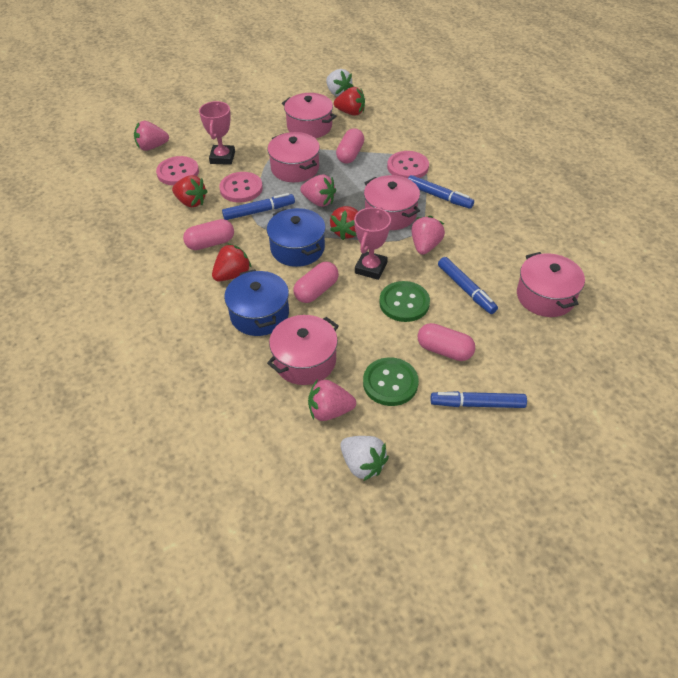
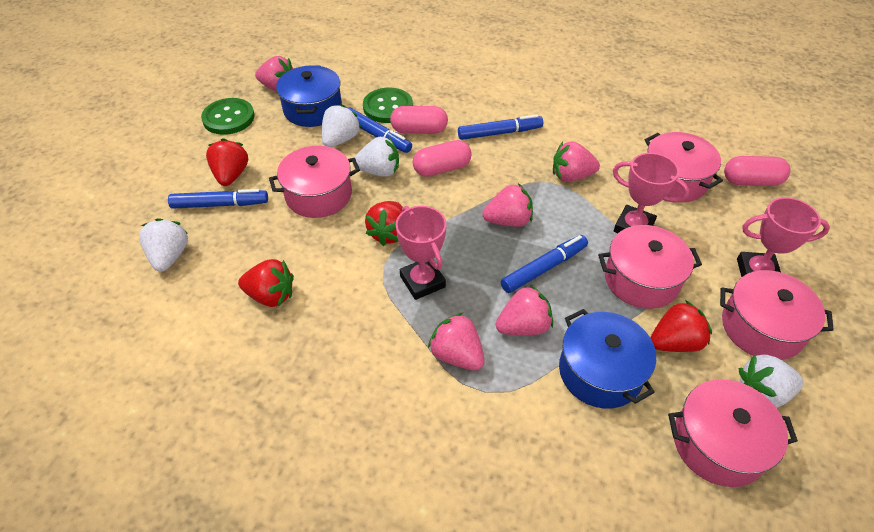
pink button: [156,156,199,186] [219,172,263,203] [387,151,429,179] = 3 -> none = 0
pink capsule: [183,219,234,250] [293,262,339,303] [336,128,364,164] [418,323,475,361] = 4 -> [390,106,448,134] [413,140,472,177] [724,156,790,186] = 3
pink strawberry: [134,121,169,151] [300,174,336,207] [308,379,356,421] [411,216,445,255] = 4 -> [255,56,293,92] [428,313,485,370] [482,183,533,227] [496,285,553,336] [553,141,600,182] = 5
pink trophy: [199,101,235,165] [354,207,391,280] = 2 -> [396,206,447,300] [613,153,689,233] [737,197,830,277] = 3
white strawberry: [326,69,354,97] [340,436,389,481] = 2 -> [139,218,188,272] [322,104,361,147] [353,136,399,177] [739,355,804,408] = 4

